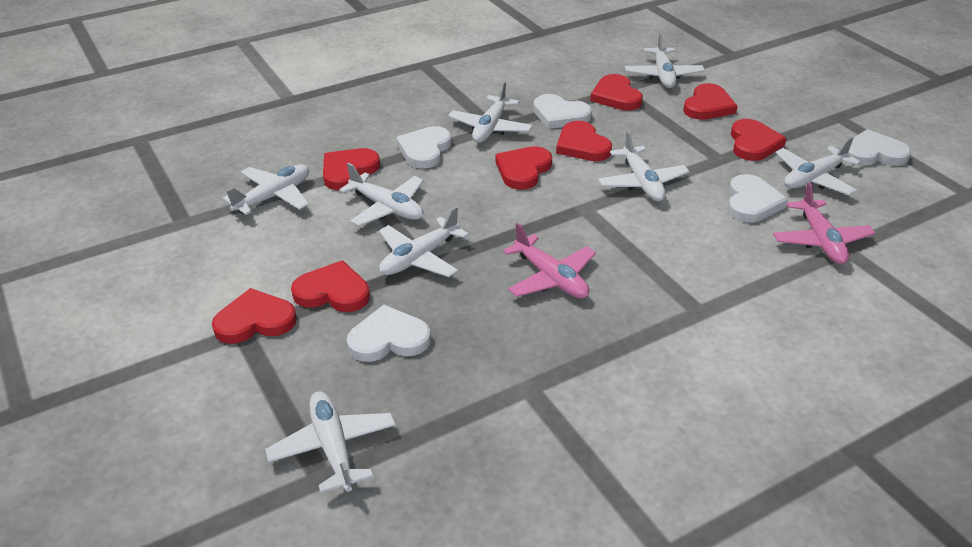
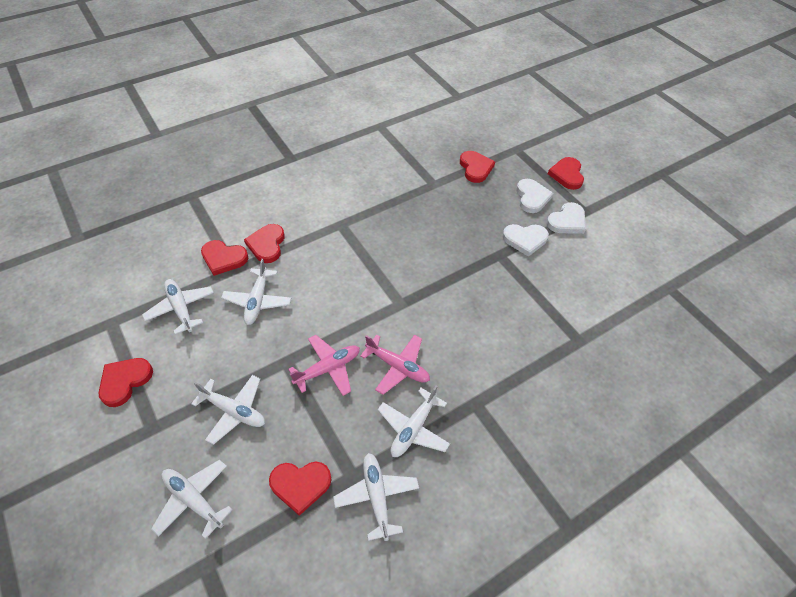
red heart: [212,288,297,344] [291,260,370,312] [323,148,380,190] [495,146,552,190] [556,121,612,161] [590,74,643,111] [683,83,738,120] [731,119,787,161] = 8 -> [98,358,153,407] [201,240,248,276] [244,224,285,263] [269,462,332,516] [460,151,495,183] [548,157,584,190] = 6
white heart: [347,305,431,362] [396,126,452,169] [533,94,592,129] [728,174,788,222] [849,129,911,166] = 5 -> [503,224,549,257] [516,179,554,213] [547,202,586,234] = 3
white plane: [222,164,309,215] [265,391,396,493] [339,163,424,226] [379,206,469,277] [448,81,533,143] [598,130,689,201] [625,32,705,88] [775,136,861,195] = 8 -> [142,279,214,335] [151,459,233,539] [191,375,265,445] [221,259,291,325] [333,453,419,541] [378,385,450,457] = 6

